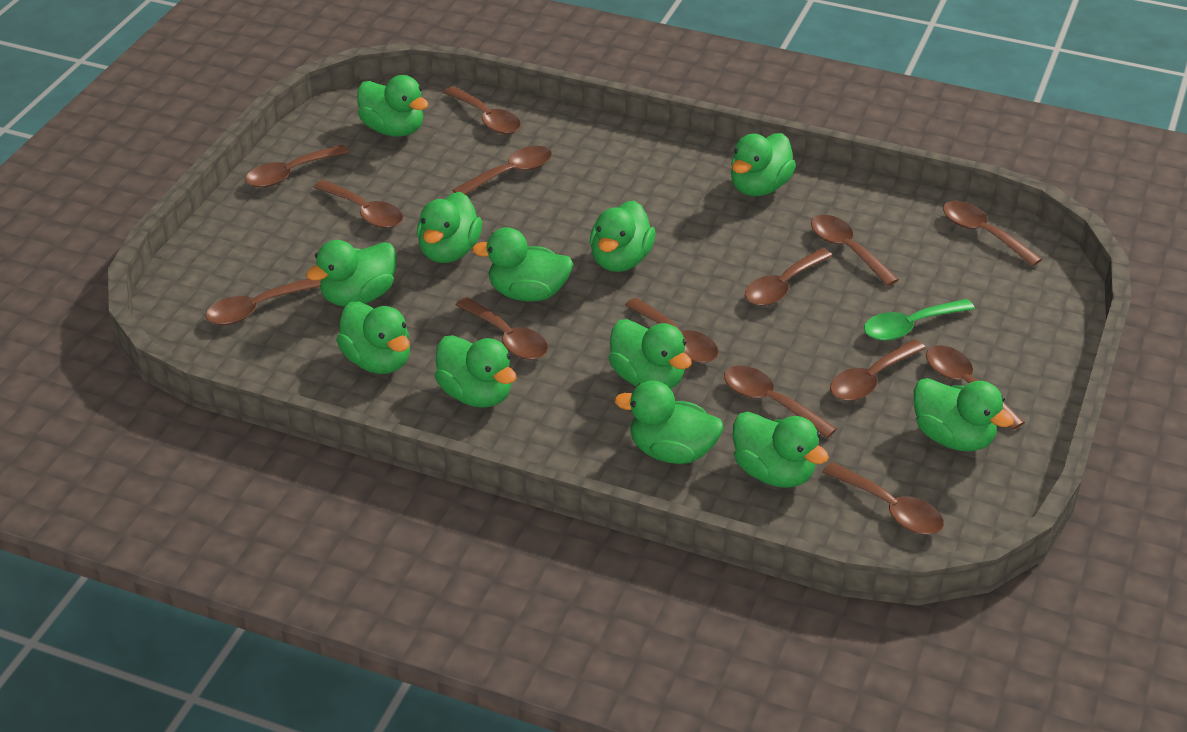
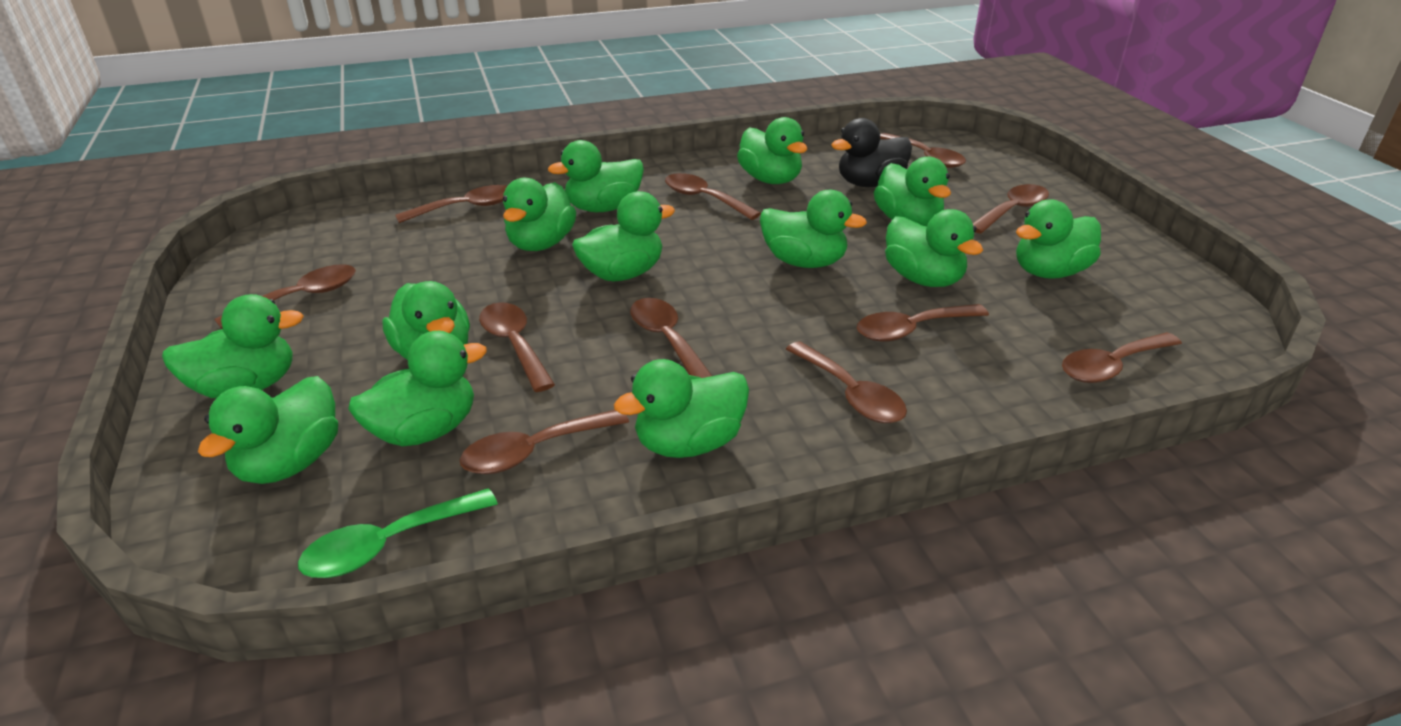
black duck: none = 0 -> [831,118,912,187] = 1
brown spoon: [206,279,321,325] [245,144,349,188] [313,180,403,228] [444,86,521,134] [453,146,552,195] [456,297,548,360] [625,298,719,363] [724,365,837,438] [745,248,832,306] [811,215,899,286] [822,462,944,535] [830,339,926,401] [926,346,1025,430] [943,201,1042,266] = 14 -> [214,264,356,329] [395,185,507,223] [460,410,629,474] [479,302,555,392] [630,298,712,378] [665,173,761,220] [786,341,907,423] [857,304,989,341] [880,133,966,168] [973,184,1049,234] [1062,332,1182,383] = 11
green duck: [306,240,397,307] [336,302,410,374] [357,75,428,137] [417,192,482,263] [435,335,516,408] [472,227,573,301] [590,201,656,272] [609,319,692,389] [614,381,724,464] [731,133,796,196] [733,412,829,488] [914,378,1014,452] = 12 -> [162,294,304,398] [198,376,338,484] [348,331,487,446] [382,281,470,360] [503,178,576,251] [548,140,644,212] [572,191,675,281] [614,359,749,458] [737,117,807,184] [760,190,867,268] [874,156,951,226] [885,209,983,287] [1016,199,1101,279] = 13

